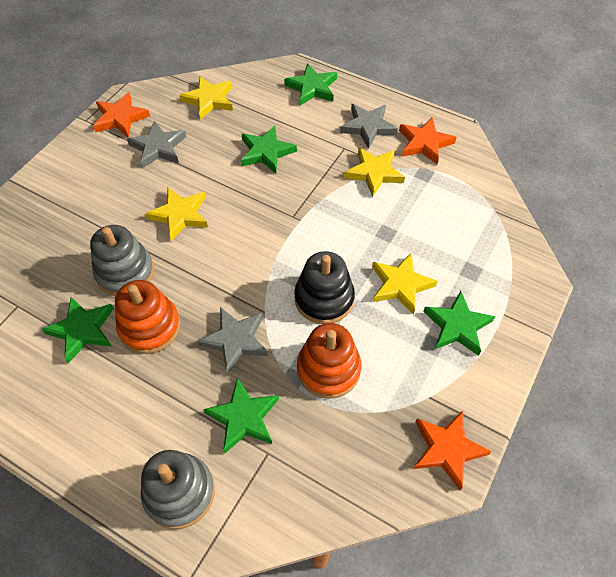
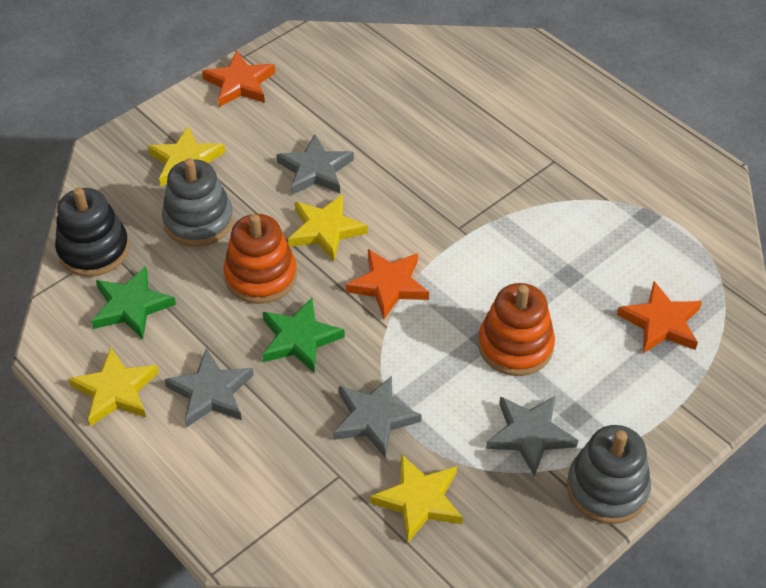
green star: [42,297,114,363] [203,378,279,453] [241,126,297,174] [284,63,337,106] [423,291,495,356] = 5 -> [91,266,176,339] [262,298,345,373] = 2
grey star: [127,120,186,168] [197,307,268,375] [340,104,398,149] = 3 -> [164,348,254,428] [276,134,354,195] [333,376,422,458] [486,396,578,477] = 4

